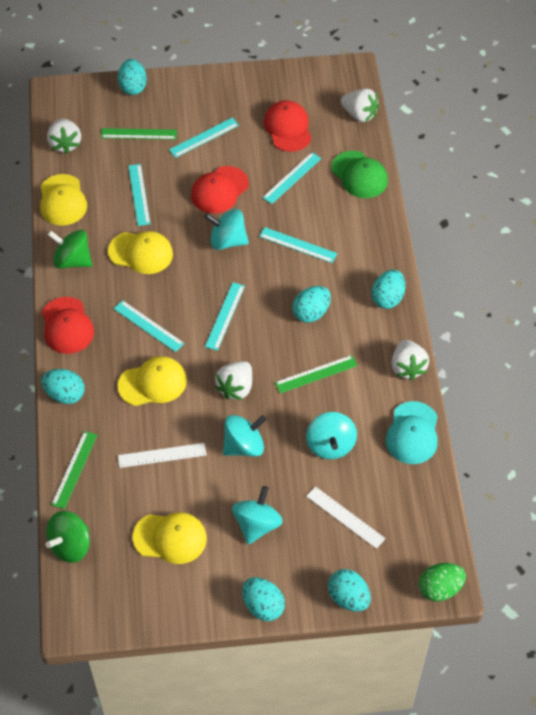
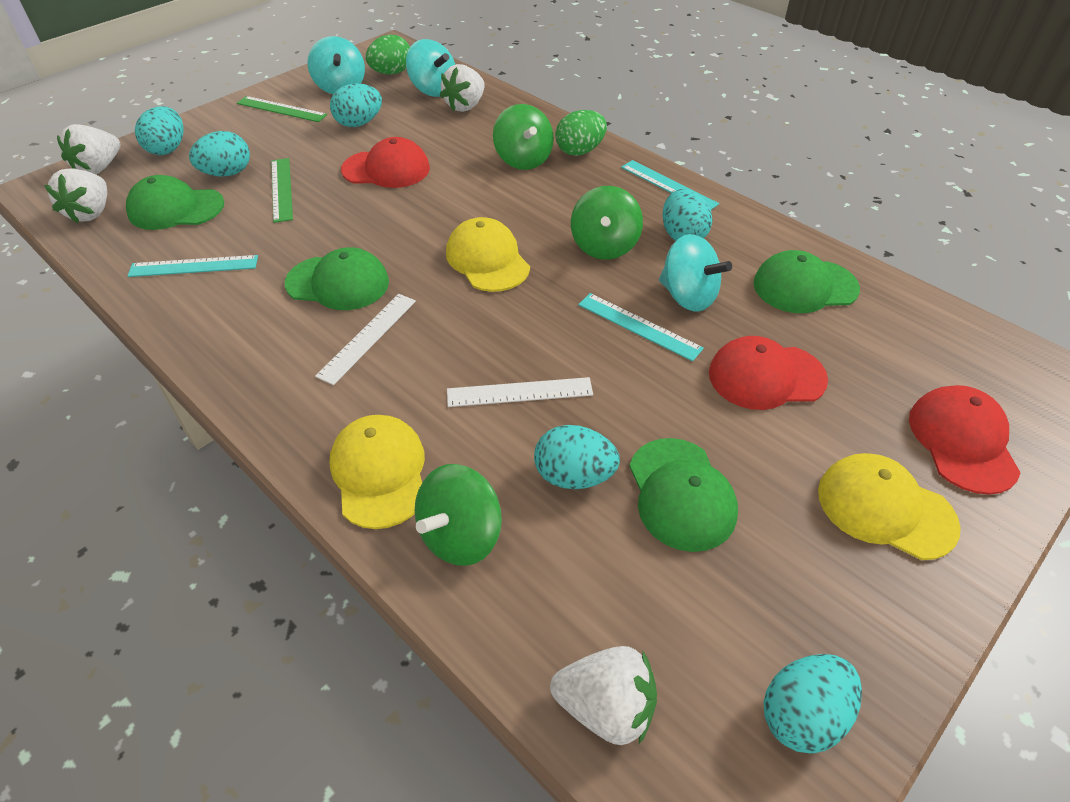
green cap: [331,151,388,198] = 1 -> [126,175,224,230] [285,247,389,310] [629,438,738,552] [753,250,860,313] = 4
green egg: [419,563,466,602] = 1 -> [366,34,410,75] [555,110,607,156] = 2
green ruler: [51,431,97,509] [101,128,177,140] [275,355,358,393] = 3 -> [237,96,327,122] [271,158,293,223] = 2
green spinning top: [46,511,90,563] [48,230,92,269] = 2 -> [415,464,502,566] [493,104,554,170] [571,186,643,260] = 3
turquoise cap: [386,401,438,464] = 1 -> none = 0
turquoise ruler: [114,300,185,352] [128,164,150,226] [169,118,239,158] [205,282,245,351] [259,227,337,263] [262,152,321,204] = 6 -> [128,255,258,277] [578,293,704,361] [621,160,719,210] = 3
turquoise spinning top: [204,209,249,250] [223,415,267,457] [232,486,283,545] [306,412,357,459] = 4 -> [307,36,365,94] [406,39,455,97] [659,234,732,312] = 3
yellow cap: [40,174,87,226] [108,231,173,274] [118,356,187,406] [133,512,207,564] = 4 -> [329,415,425,529] [446,217,530,292] [818,453,961,560] = 3

